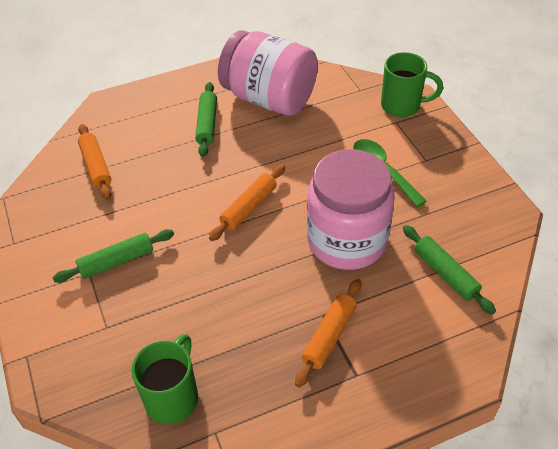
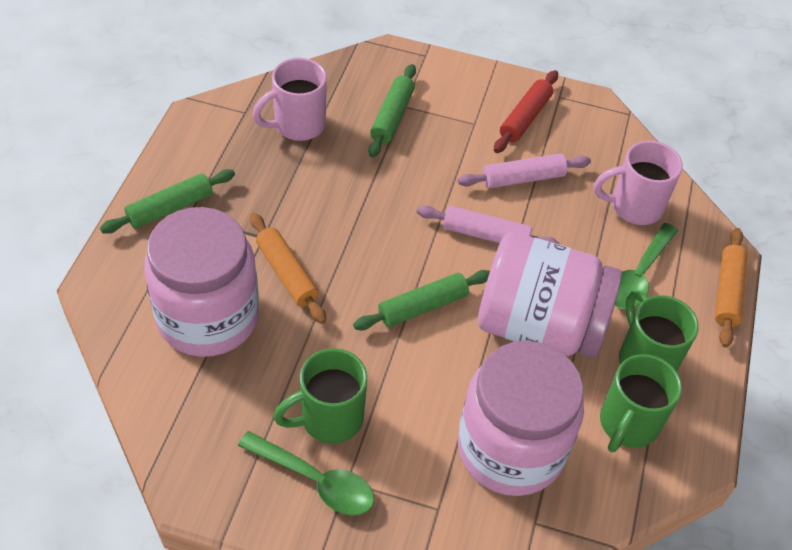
green mug: [131,334,198,424] [381,52,443,117] = 2 -> [273,348,367,444] [600,354,682,452] [619,291,699,372] = 3
green spoon: [353,139,426,207] = 1 -> [238,431,374,516] [615,223,678,309] = 2
orange rolling pin: [78,124,112,200] [209,164,285,241] [295,279,361,388] = 3 -> [250,213,326,324] [715,228,748,348] = 2
pink jar: [218,30,318,116] [307,149,395,270] = 2 -> [144,207,259,357] [458,341,584,496] [478,232,622,358] = 3
pink mug: none = 0 -> [253,58,327,141] [594,141,683,225] = 2
pink rolling pin: none = 0 -> [417,205,559,244] [458,154,591,189] = 2
red rolling pin: none = 0 -> [494,70,558,153] = 1

